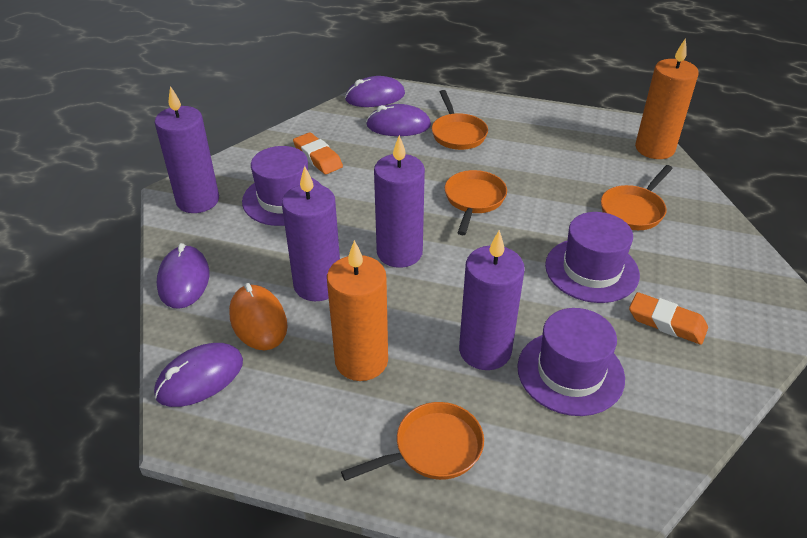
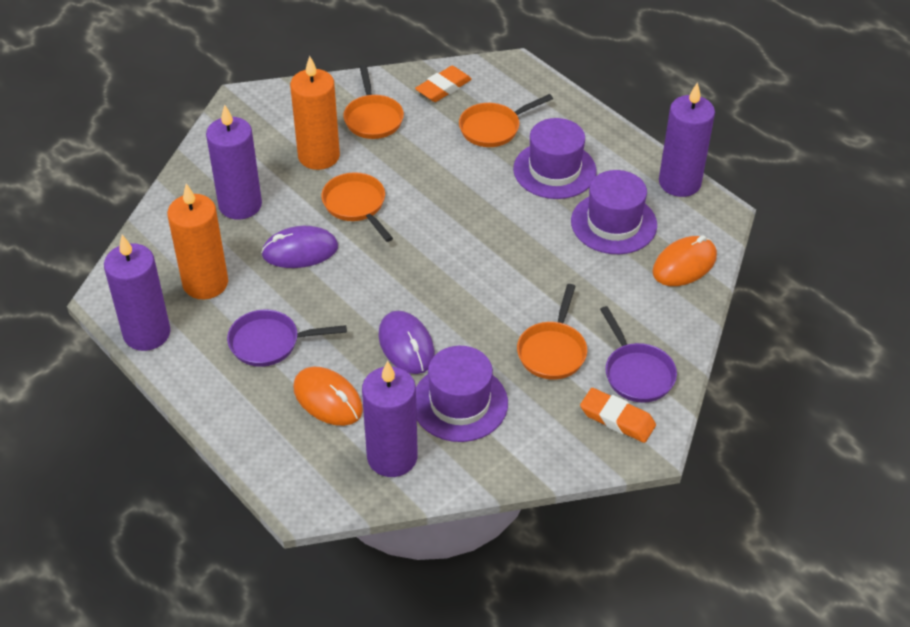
orange mouse: [229,283,287,350] = 1 -> [293,367,363,426] [653,235,717,286] = 2
purple mouse: [154,343,243,407] [157,243,209,309] [345,76,405,107] [366,104,431,136] = 4 -> [261,226,338,268] [378,311,435,374] = 2
purple pan: none = 0 -> [227,310,347,367] [600,306,677,403] = 2

